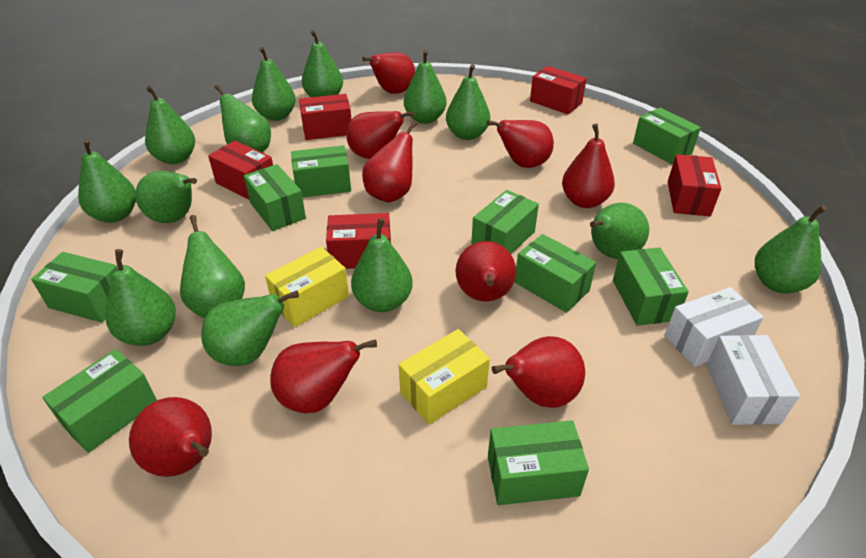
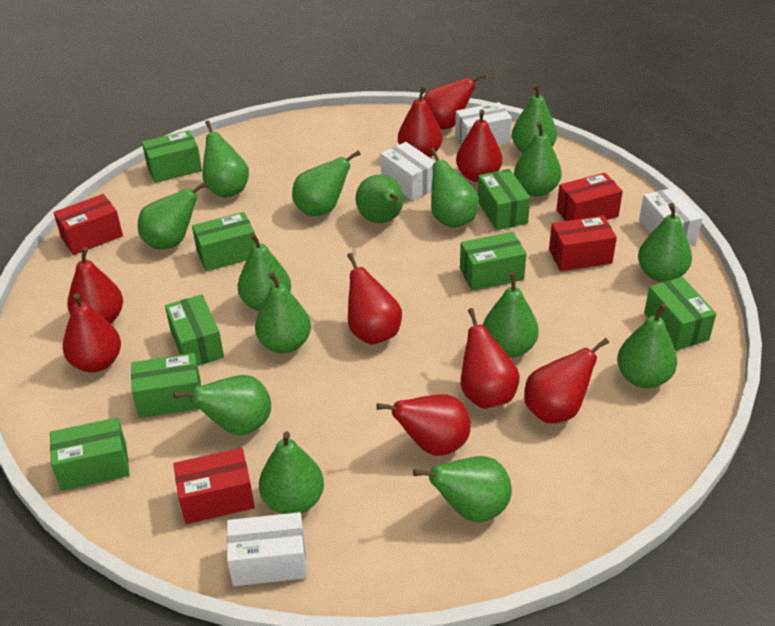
green box: [31,252,117,323] [42,349,157,453] [244,164,306,231] [291,145,351,198] [471,190,539,254] [488,420,589,505] [514,234,596,313] [613,247,689,326] [633,108,701,164] = 9 -> [50,417,130,491] [131,353,201,418] [142,130,202,183] [165,294,224,366] [192,212,256,272] [460,232,526,291] [478,169,530,230] [644,277,716,350] = 8
green pear: [78,139,136,223] [106,249,176,346] [136,171,197,223] [145,86,195,164] [180,215,245,318] [201,290,299,366] [215,84,271,152] [252,47,296,121] [302,30,343,97] [351,218,413,312] [404,50,447,124] [446,64,490,140] [590,203,649,259] [755,205,827,293] = 14 -> [138,182,207,249] [174,375,271,435] [202,120,249,197] [238,233,291,311] [255,272,311,353] [259,432,324,514] [292,150,361,216] [356,175,404,223] [413,456,512,522] [430,148,479,228] [483,273,539,358] [512,84,557,153] [514,122,562,196] [617,304,677,388] [638,203,692,282] = 15
red box: [208,141,273,199] [299,94,352,140] [326,213,391,269] [530,66,587,114] [668,154,722,216] = 5 -> [53,194,123,255] [173,448,255,524] [549,216,617,271] [556,173,623,221] = 4
white box: [665,287,764,367] [707,335,800,425] = 2 -> [227,512,307,586] [381,142,435,201] [455,102,512,145] [639,188,702,246] = 4
yellow box: [265,247,349,327] [399,329,490,425] = 2 -> none = 0

